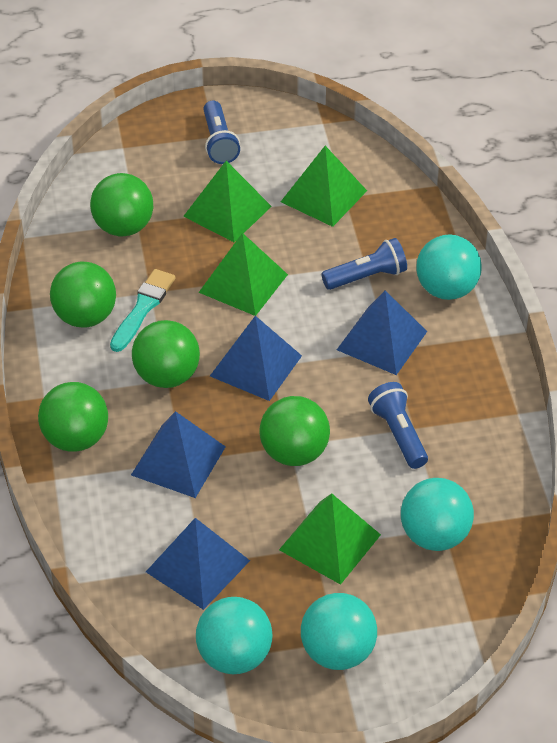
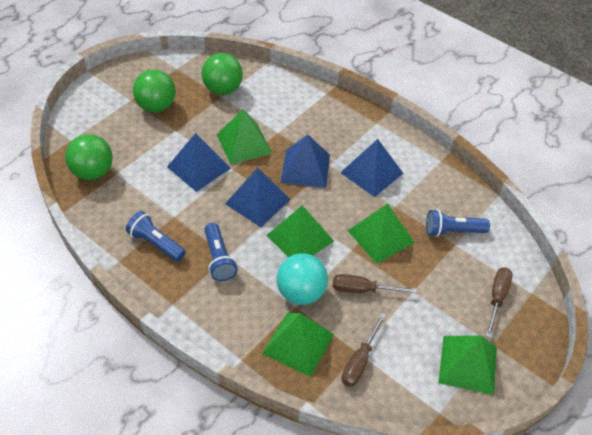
brown screwdriver: none = 0 -> [332,274,417,293] [342,313,386,387] [486,267,512,338] = 3
green ball: [38,382,108,451] [50,262,116,328] [90,173,153,237] [132,320,200,388] [259,396,330,466] = 5 -> [65,134,113,180] [133,70,176,112] [202,53,243,95] = 3
green pyramid: [183,161,272,242] [198,233,288,316] [279,494,381,585] [281,146,367,227] = 4 -> [216,109,272,165] [262,312,334,377] [266,205,334,257] [348,204,415,264] [438,335,497,395] = 5
turquoise ball: [196,597,273,674] [301,593,377,670] [401,478,474,551] [416,234,482,300] = 4 -> [277,253,328,305] = 1
turquoise brush: [110,269,175,352] = 1 -> none = 0

